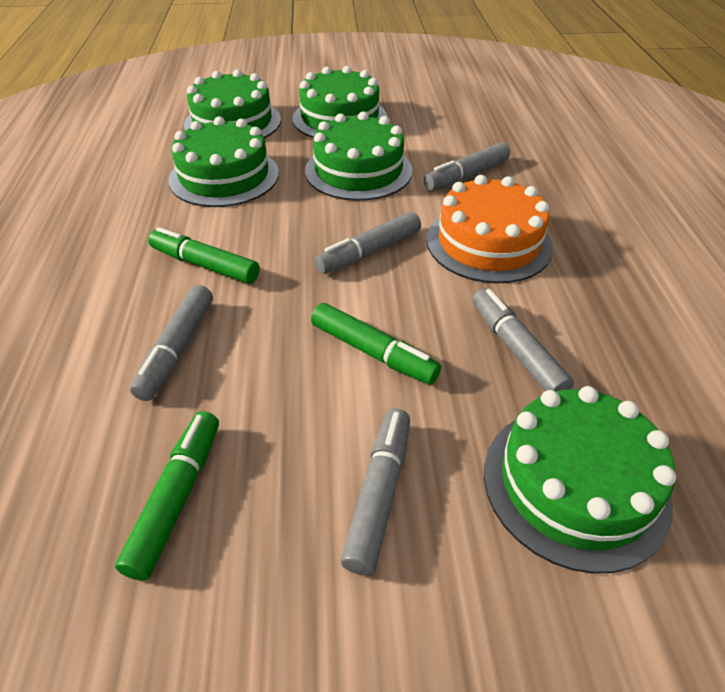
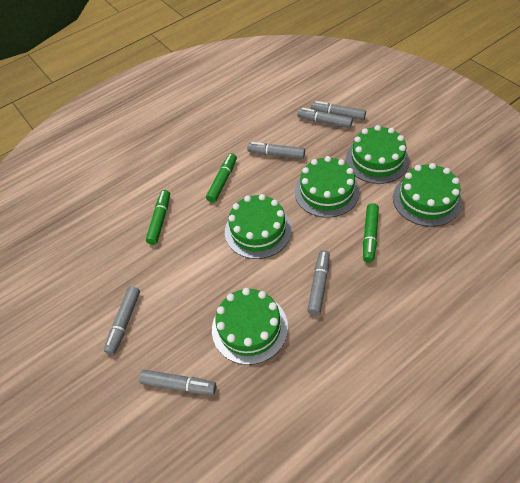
grey marker: [130,285,213,401] [314,212,421,274] [341,408,410,575] [424,142,510,191] [472,288,574,391] = 5 -> [104,286,140,355] [139,370,216,395] [247,142,305,159] [297,108,353,128] [307,250,330,315] [311,101,366,120] = 6
orange cake: [427,175,553,283] = 1 -> none = 0

